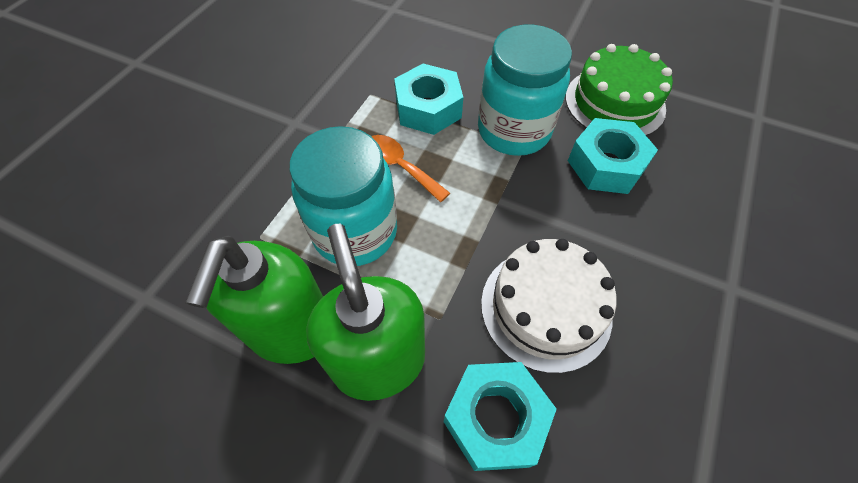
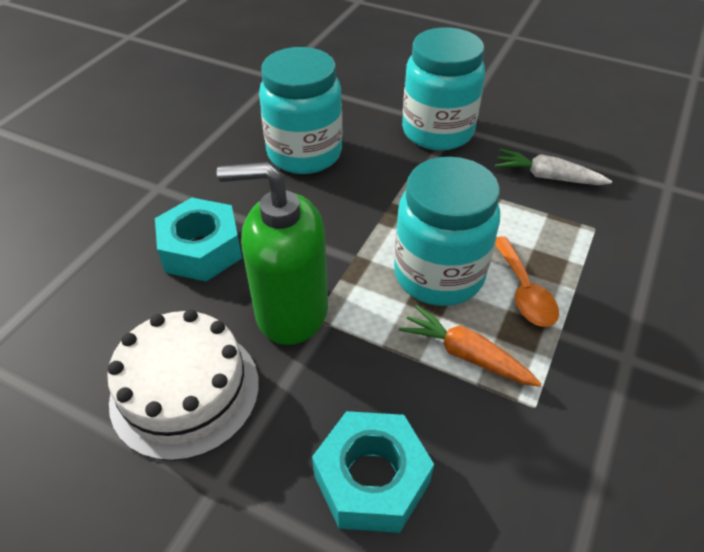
green cake: [566,44,673,136] = 1 -> none = 0
green soap dispenser: [185,236,323,364] [306,224,425,401] = 2 -> [217,162,328,345] = 1
orange carrot: none = 0 -> [399,305,542,387] = 1
turquoise jar: [289,126,397,266] [478,25,572,156] = 2 -> [259,47,342,174] [394,157,500,306] [402,27,485,150] = 3
turquoise nut: [394,64,463,135] [444,362,557,471] [568,118,658,194] = 3 -> [155,198,242,282] [312,411,434,533] = 2
white carrot: none = 0 -> [495,149,612,185] = 1

